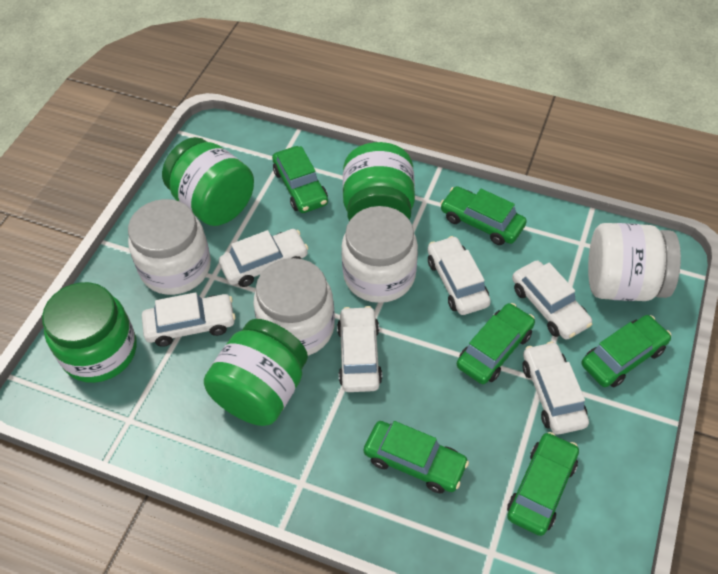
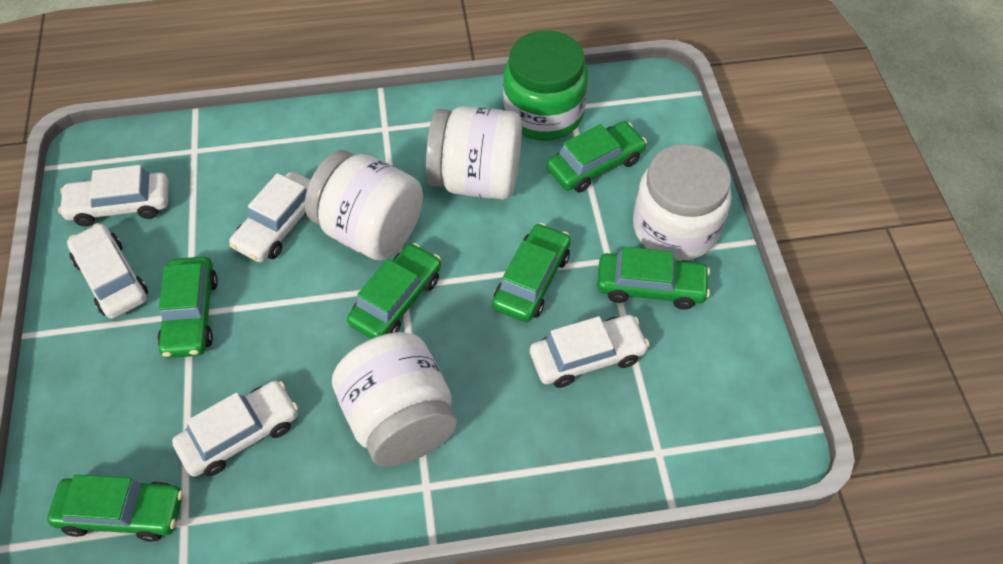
green jar: [42,282,137,383] [162,137,254,226] [204,319,308,426] [343,142,415,221] = 4 -> [503,30,588,141] = 1
white car: [142,292,236,347] [219,229,309,287] [337,306,382,392] [428,236,491,315] [512,260,592,340] [522,341,589,435] = 6 -> [58,165,169,226] [67,223,148,319] [172,381,298,477] [229,172,311,262] [530,315,649,388] = 5

